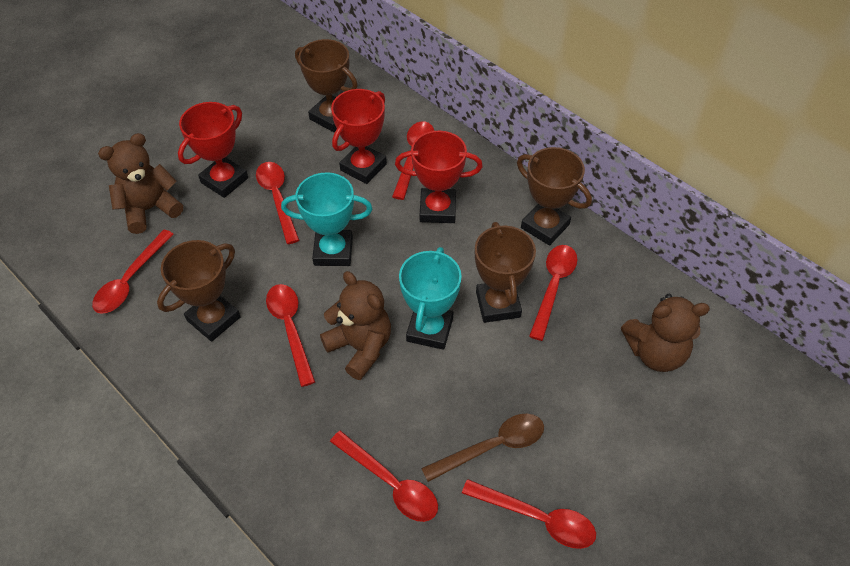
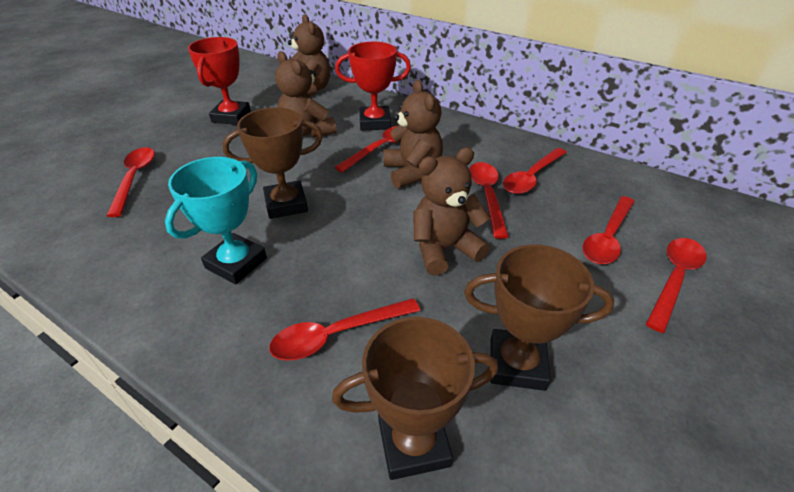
brown spoon: [421,414,544,482] = 1 -> none = 0
brown teddy bear: [98,133,183,234] [320,271,391,380] [621,294,710,372] = 3 -> [275,51,337,138] [288,14,331,96] [384,80,443,188] [413,147,490,276] = 4
brown trophy: [157,240,241,342] [295,39,358,132] [475,222,536,323] [517,147,592,245] = 4 -> [223,108,323,219] [332,317,498,480] [464,244,614,391] = 3
red trophy: [178,102,248,198] [331,89,387,184] [395,131,483,223] = 3 -> [188,37,251,125] [335,42,411,131] = 2
turquoise trophy: [281,172,372,266] [399,247,462,350] = 2 -> [165,157,267,284] = 1

